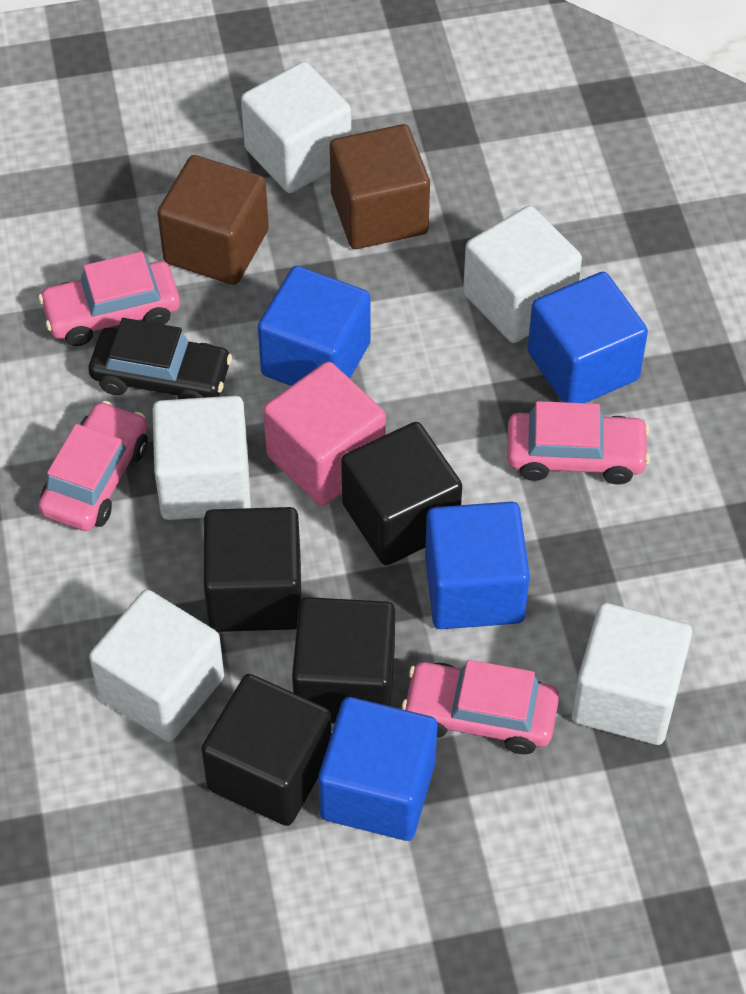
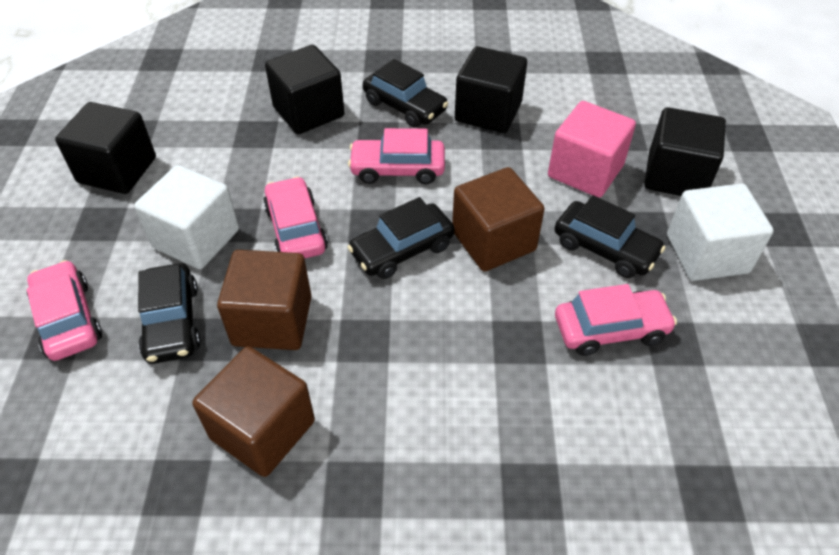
black car: [89,318,232,399] = 1 -> [138,263,201,364] [348,197,455,279] [363,59,448,128] [555,195,666,278] = 4
blue cube: [258,266,371,386] [318,697,437,841] [425,502,530,629] [528,272,648,403] = 4 -> none = 0
brown cube: [157,155,269,285] [330,124,430,249] = 2 -> [192,346,315,477] [217,250,312,350] [452,167,544,272] = 3
white cube: [89,590,224,742] [153,396,251,520] [241,62,351,193] [463,206,582,343] [572,603,692,745] = 5 -> [134,165,239,269] [667,184,774,281] = 2

